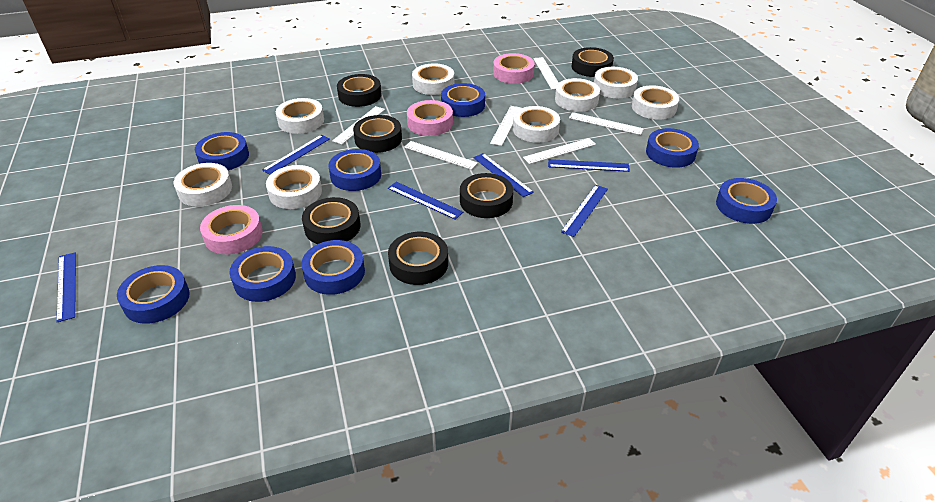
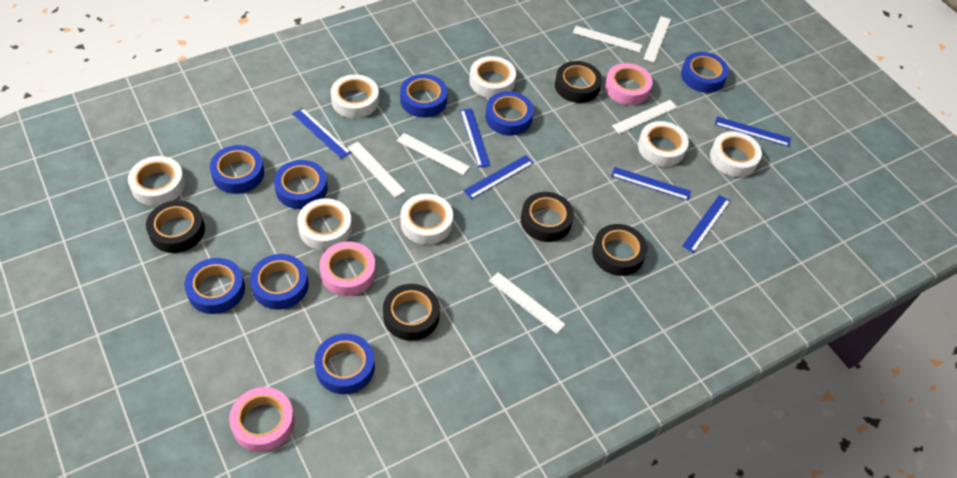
black tape: [302,197,361,244] [337,74,381,107] [353,115,402,153] [388,232,448,285] [460,173,513,218] [572,47,614,77] = 6 -> [146,200,205,253] [383,284,440,341] [521,192,574,242] [555,61,602,103] [592,224,647,276] = 5
white tape: [174,163,232,207] [266,165,322,209] [276,98,324,134] [412,64,454,95] [513,106,560,143] [555,78,600,112] [594,67,638,98] [632,85,679,120] = 8 -> [128,156,185,206] [297,198,352,250] [331,74,379,118] [401,194,453,245] [469,56,516,98] [638,121,689,166] [710,131,762,177] = 7

